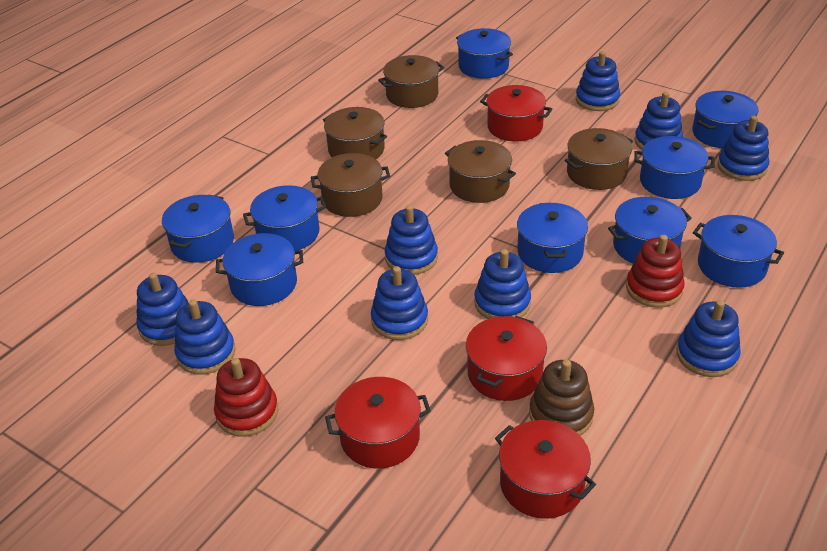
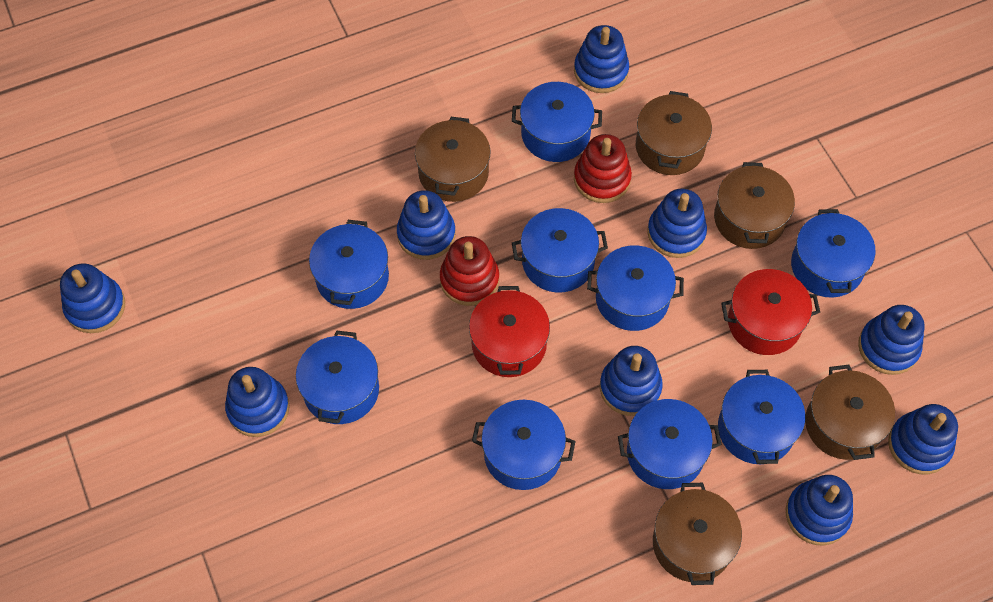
brown stacking toy: [529,359,594,436] = 1 -> none = 0
red pot: [325,377,431,469] [466,316,547,401] [480,85,552,142] [495,420,596,519] = 4 -> [469,286,550,377] [721,269,820,355] = 2

